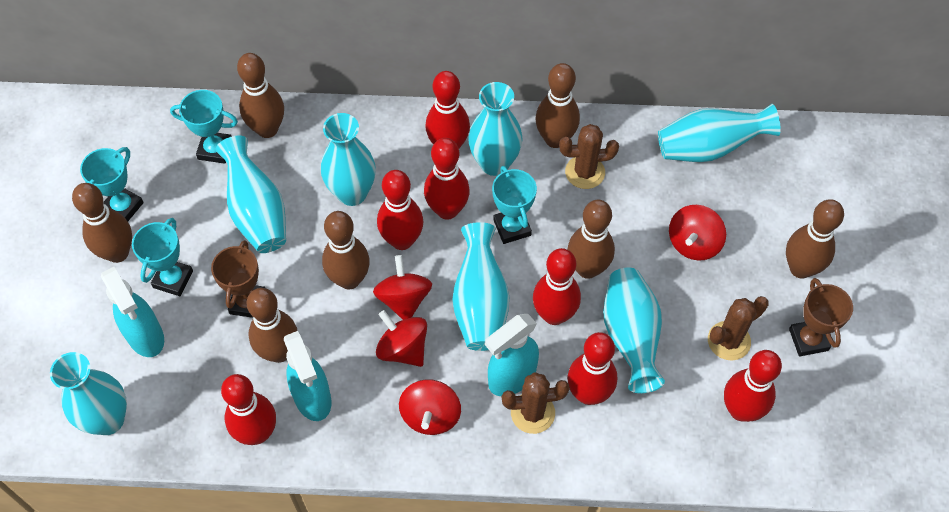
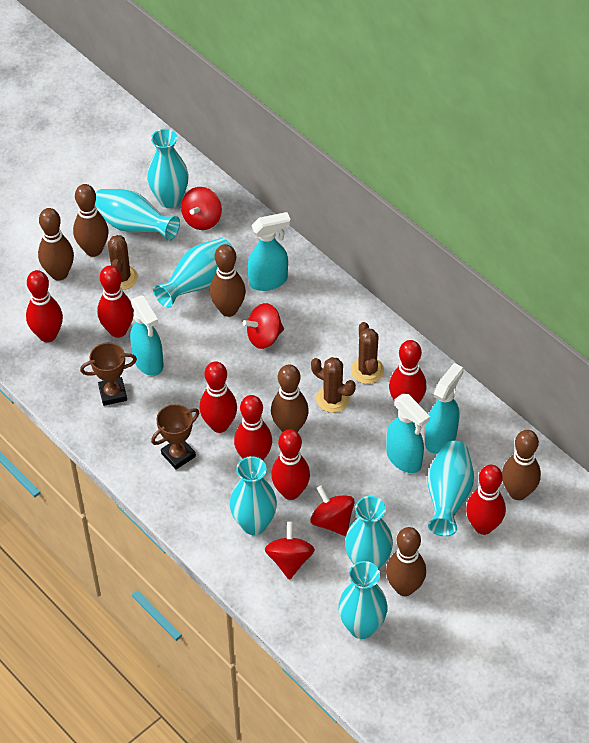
brown bowling pin: [72,183,132,263] [237,53,284,138] [247,288,298,363] [322,211,370,289] [535,63,580,148] [567,200,615,279] [786,199,844,279] = 7 -> [38,208,74,281] [73,184,108,257] [210,244,246,317] [271,364,309,432] [386,527,426,596] [502,430,541,500] = 6
turquoise spray bottle: [101,267,164,357] [284,331,332,421] [485,314,539,396] = 3 -> [130,295,164,376] [247,212,291,291] [386,394,430,473] [425,363,464,454] = 4
turquoise trophy: [80,147,144,221] [132,218,193,296] [170,90,238,164] [492,166,537,244] = 4 -> none = 0

